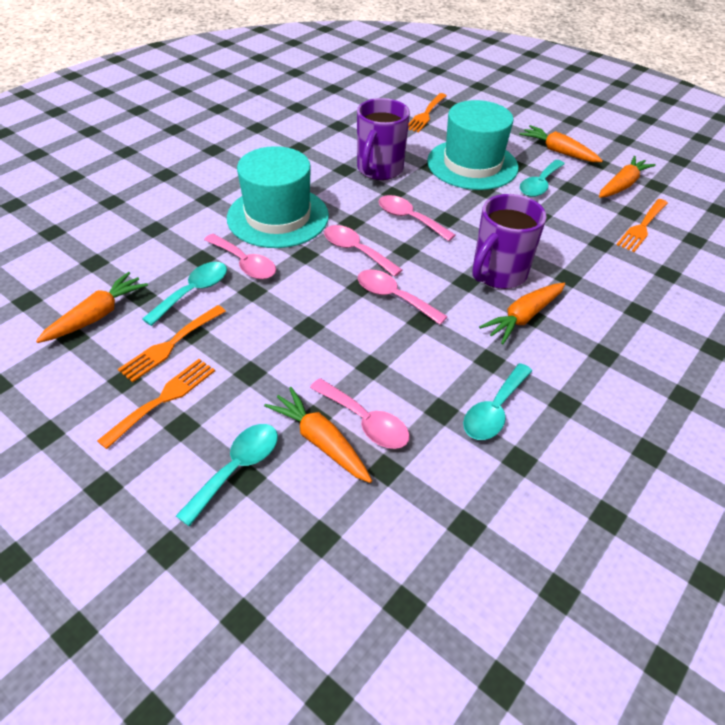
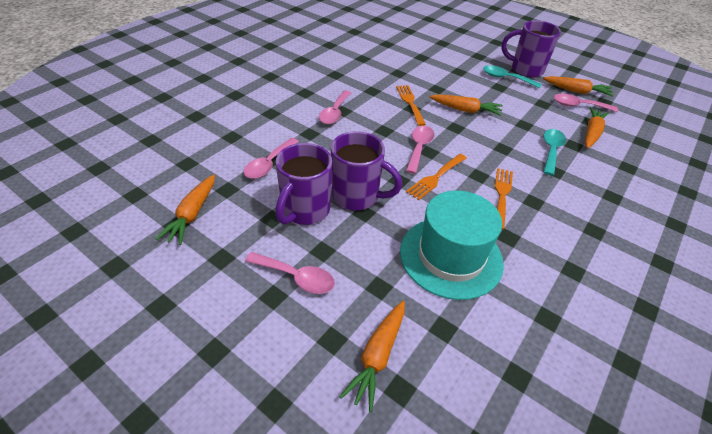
orange fork: [97,359,215,449] [118,305,226,382] [408,93,447,133] [617,199,668,252] = 4 -> [396,85,426,126] [406,154,467,200] [495,168,513,230] = 3
purple mug: [357,98,410,180] [472,194,547,289] = 2 -> [276,143,332,225] [331,131,402,211] [501,21,561,78] = 3
turquoise hat: [227,146,329,248] [427,100,518,190] = 2 -> [400,191,504,300] = 1
turquoise spoon: [142,262,227,326] [176,424,278,527] [463,363,532,440] [520,160,565,197] = 4 -> [483,65,542,88] [544,129,566,176] = 2

